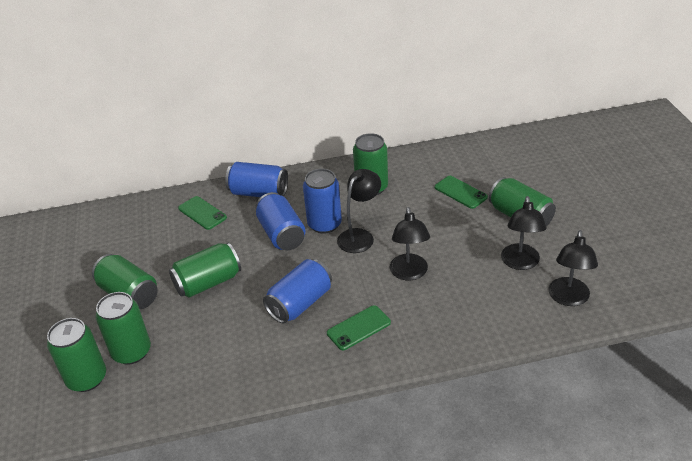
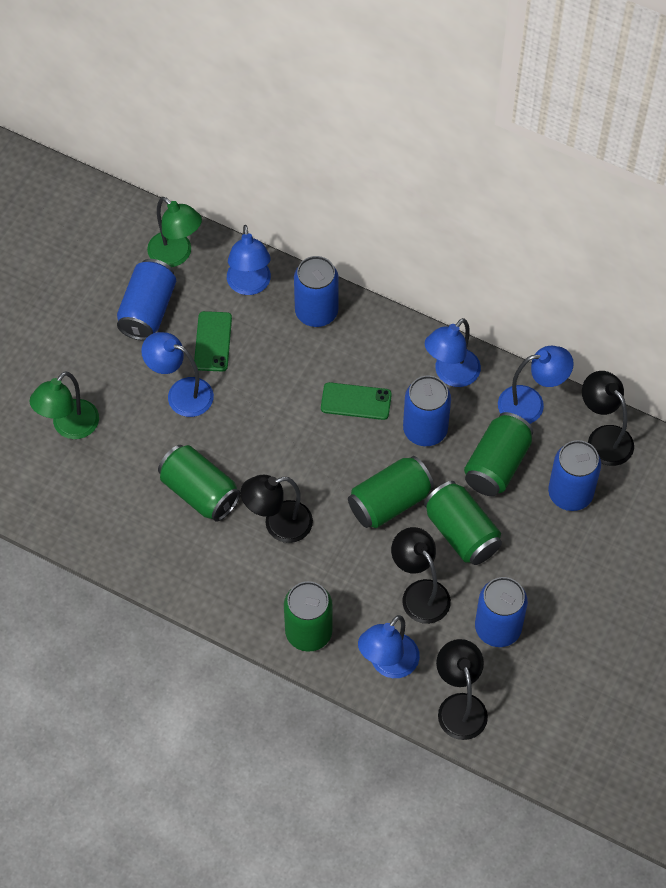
blue can: [225,162,288,197] [256,192,306,250] [263,259,332,323] [303,169,342,234] = 4 -> [117,259,176,341] [294,256,339,327] [403,376,451,446] [475,577,528,647] [548,440,601,511] = 5
blue lamp: none = 0 -> [141,332,214,417] [227,225,271,295] [358,615,420,678] [425,318,481,387] [498,346,574,424] = 5
green can: [47,318,106,392] [92,254,158,309] [95,292,151,365] [169,243,241,298] [353,133,388,195] [489,177,556,226] = 6 -> [158,445,241,522] [284,581,333,652] [348,456,434,528] [424,481,502,565] [464,412,533,496] = 5
green lamp: none = 0 -> [29,371,99,439] [147,197,202,267] = 2
green phone: [178,196,227,230] [327,305,391,350] [435,176,488,209] = 3 -> [194,311,232,371] [321,382,392,420] = 2

